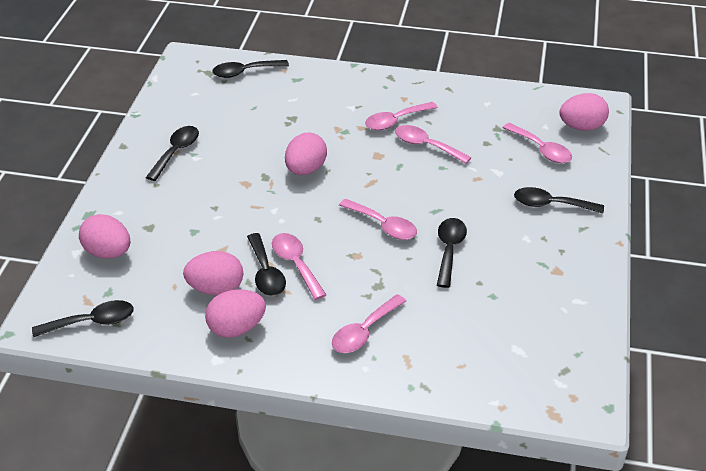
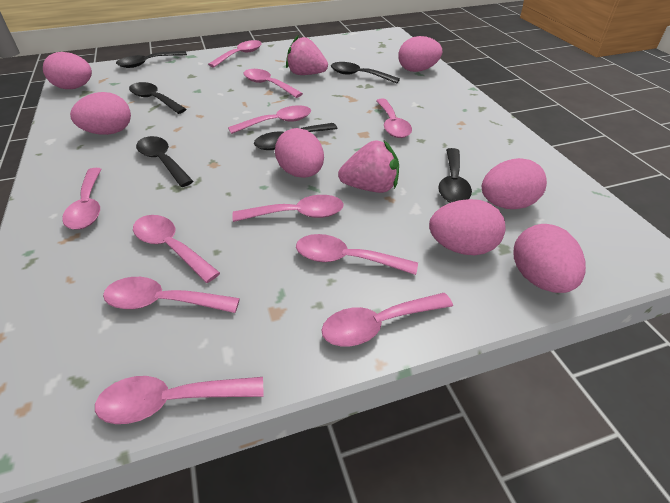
pink egg: [79,214,130,258] [183,251,244,295] [205,289,266,338] [285,133,327,175] [559,93,609,131] = 5 -> [43,52,92,89] [70,92,131,135] [275,128,324,178] [398,36,442,72] [429,199,506,255] [482,158,547,209] [513,224,586,293] = 7
pink spoon: [272,233,326,300] [332,294,406,353] [339,199,417,240] [365,102,438,130] [395,125,472,164] [502,123,572,163] = 6 -> [62,168,101,230] [95,376,263,424] [103,277,240,313] [133,215,220,283] [208,40,262,67] [228,105,311,134] [232,195,344,222] [243,69,303,98] [296,234,418,275] [322,293,453,347] [376,98,412,138] = 11
pink strawberry: none = 0 -> [286,36,328,75] [338,140,399,193] = 2

